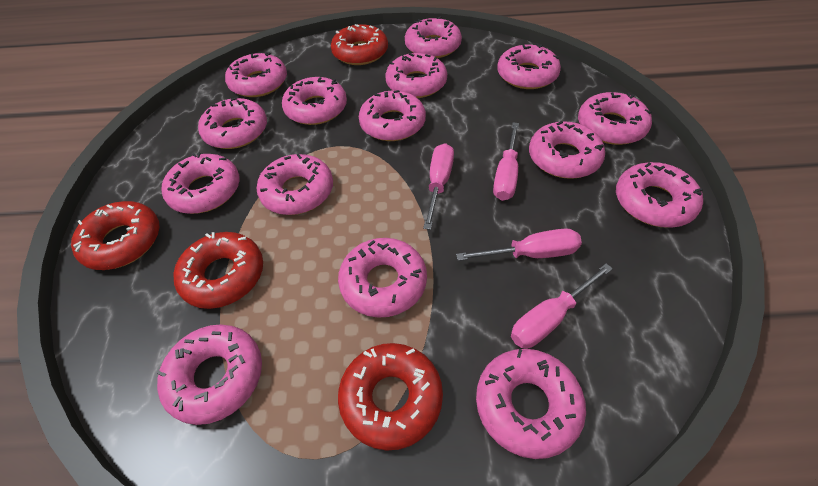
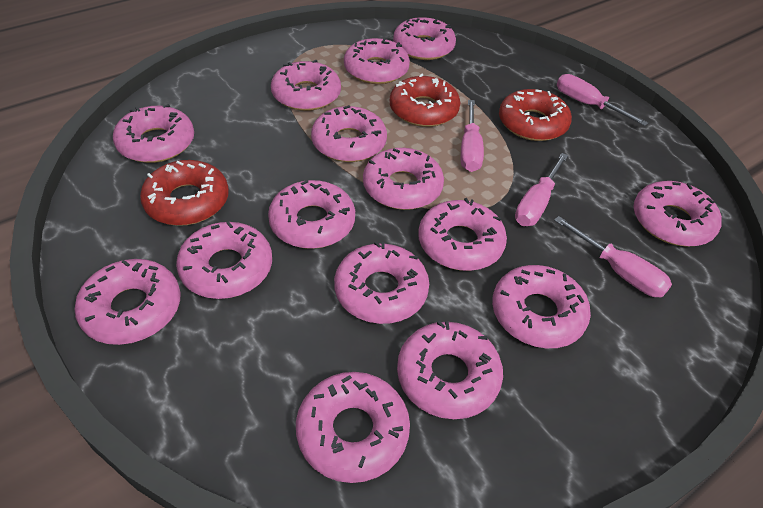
red donut: [71,201,160,270] [173,232,263,309] [331,24,388,65] [338,343,443,451] = 4 -> [140,160,229,226] [390,73,460,127] [499,89,572,141] = 3

